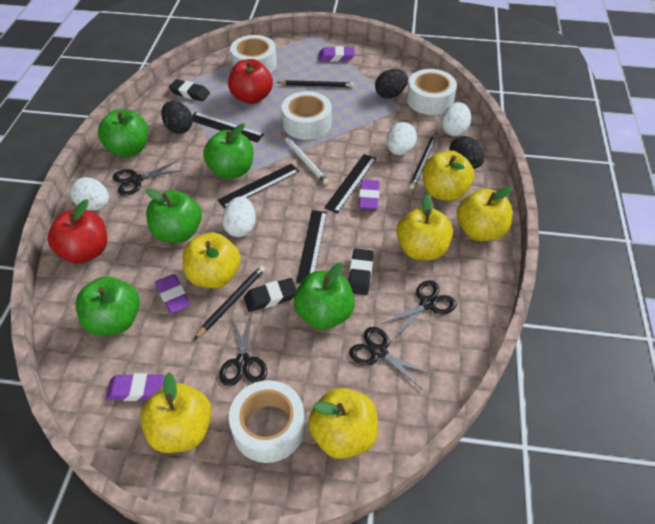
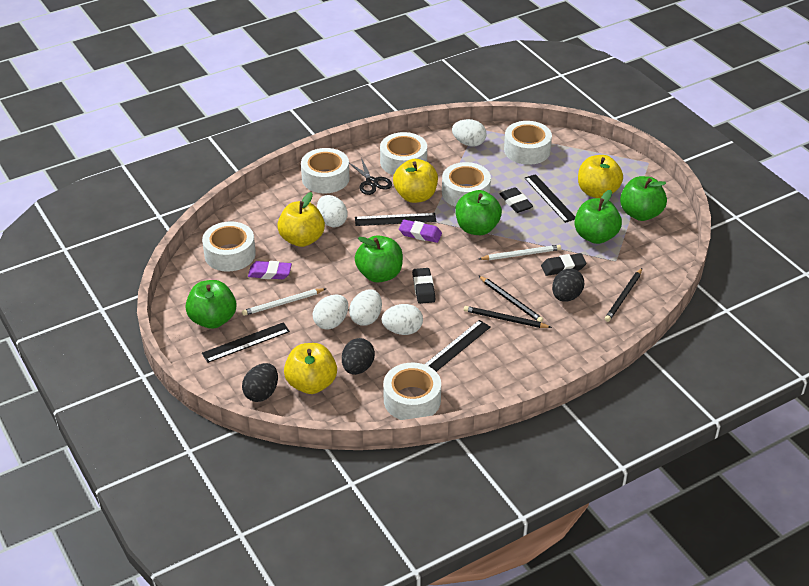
black scissors: [113,161,182,196] [219,313,267,386] [349,327,434,390] [382,280,457,338] = 4 -> [349,158,392,195] = 1
purple eraser: [106,373,164,401] [155,274,190,313] [318,46,355,62] [359,180,380,210] = 4 -> [248,261,292,279] [399,220,442,243] = 2
red apple: [48,199,107,264] [228,59,273,104] = 2 -> none = 0
white egg: [70,177,109,211] [222,197,256,237] [387,122,417,155] [441,102,471,136] = 4 -> [313,295,348,330] [317,195,347,227] [349,289,382,326] [381,304,423,335] [452,119,487,147] = 5
white pencil: [282,134,329,185] = 1 -> [242,288,327,316] [479,245,561,260] = 2
white tape: [229,380,305,463] [230,35,277,73] [281,91,332,140] [406,69,457,115] = 4 -> [202,221,256,272] [301,148,349,193] [380,132,427,175] [383,363,441,420] [442,162,491,207] [504,121,552,165] = 6
yellow apple: [140,373,212,453] [183,232,241,288] [308,388,378,459] [396,194,453,260] [422,151,474,201] [457,186,513,241] = 6 -> [277,192,325,247] [284,343,337,394] [393,159,438,203] [578,155,623,198] = 4

